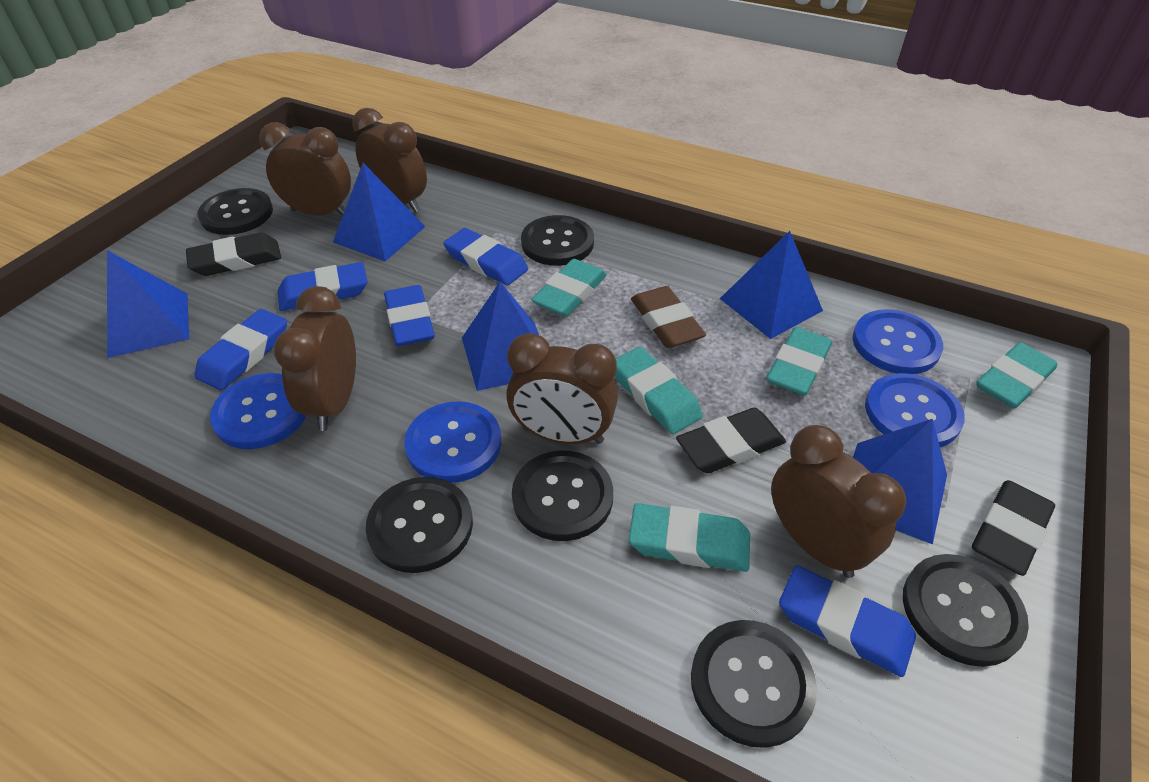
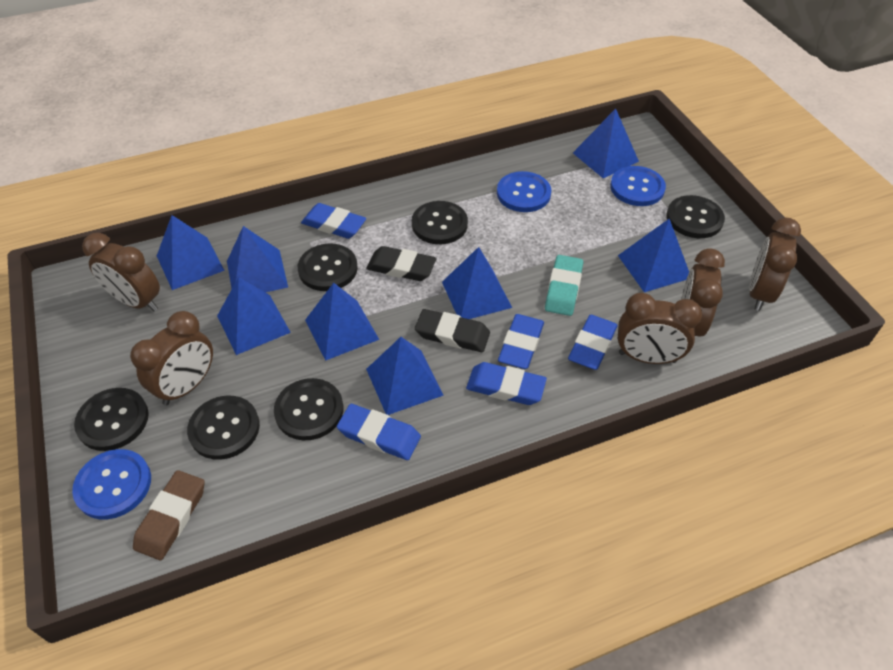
black eraser: [186,233,281,276] [676,408,786,473] [972,480,1055,576] = 3 -> [367,246,436,281] [415,309,490,352] = 2
blue button: [210,373,306,449] [404,401,501,483] [853,309,943,374] [865,373,965,447] = 4 -> [72,449,151,519] [497,171,551,212] [610,166,666,206] = 3
blue pyramid: [107,250,189,358] [333,163,425,262] [462,282,539,391] [720,231,823,339] [853,419,947,544] = 5 -> [157,215,225,290] [217,277,291,355] [227,226,288,292] [305,283,379,361] [366,337,444,415] [442,247,512,319] [573,108,639,178] [618,219,689,292] = 8
turquoise eraser: [531,259,607,316] [615,347,703,434] [628,503,750,572] [766,327,832,395] [976,342,1058,408] = 5 -> [545,255,583,316] = 1

